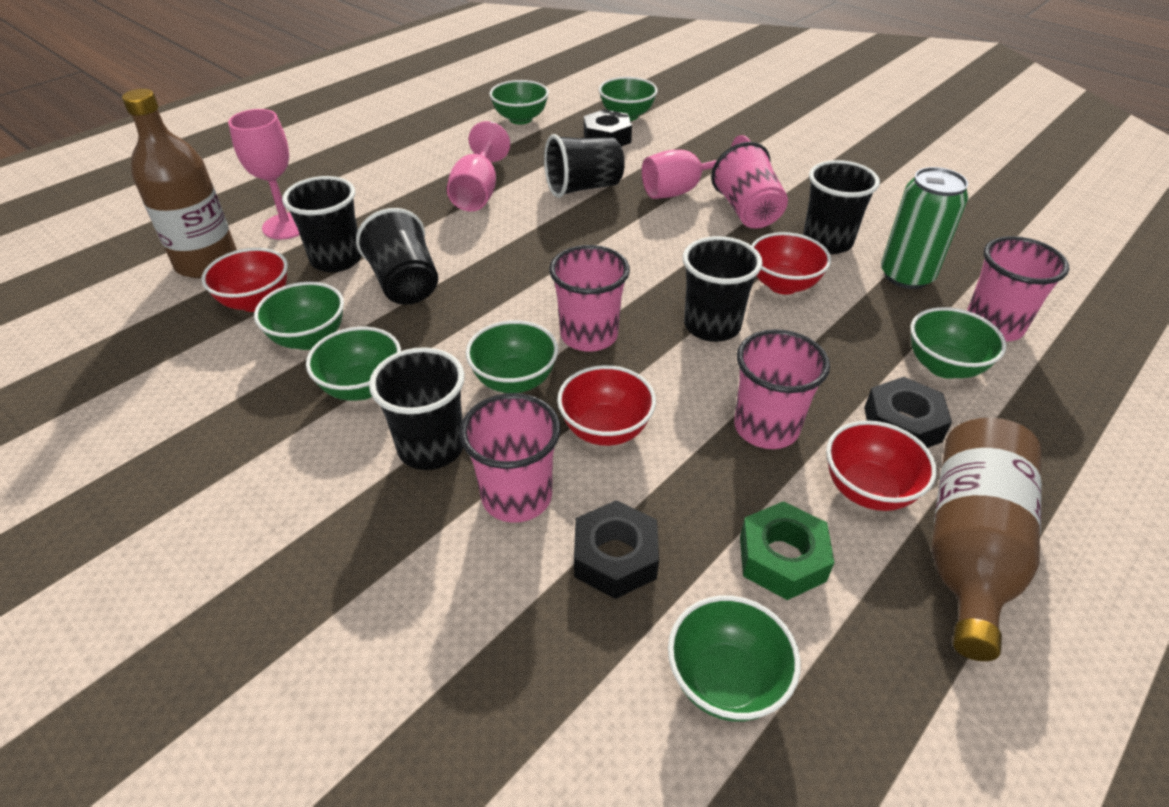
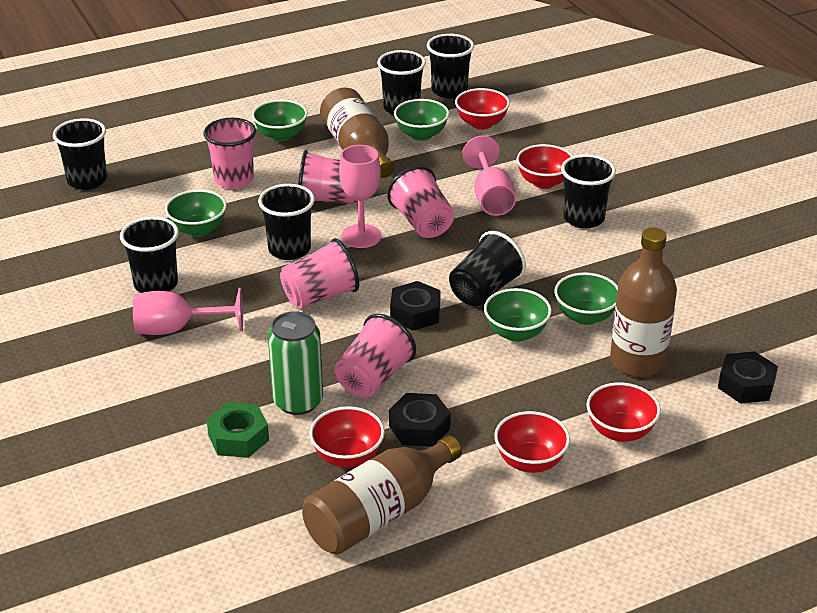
black cup: [282,176,361,272] [356,208,438,305] [369,347,465,470] [544,134,625,198] [683,236,763,342] [803,160,880,254] = 6 -> [53,118,107,190] [120,217,179,293] [258,184,315,260] [377,50,426,115] [427,34,474,98] [449,231,526,306] [561,154,616,229] = 7
brown bottle: [122,89,237,278] [931,418,1042,661] = 2 -> [302,435,462,555] [320,88,394,178] [610,228,677,377] = 3
green bowl: [254,282,344,350] [306,327,401,401] [466,320,558,393] [489,80,549,125] [599,77,658,121] [668,596,801,722] [910,307,1006,379] = 7 -> [165,190,227,237] [252,100,308,142] [394,99,449,141] [484,288,552,342] [555,272,618,325] = 5
red bowl: [201,248,288,312] [557,365,656,446] [751,232,831,295] [826,420,937,511] = 4 -> [309,406,385,468] [455,88,510,130] [494,411,570,473] [516,144,573,189] [587,382,661,442] = 5

